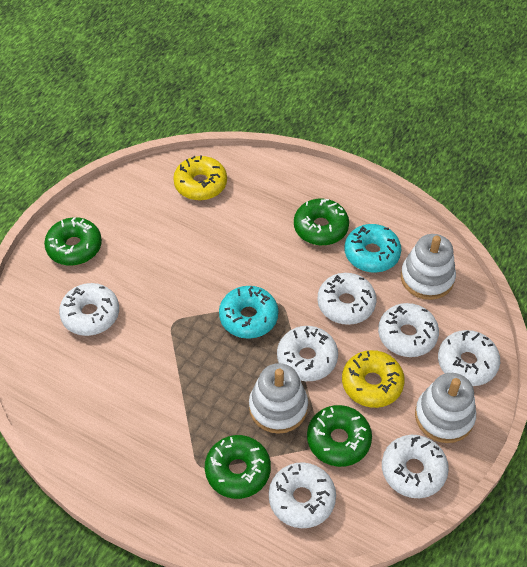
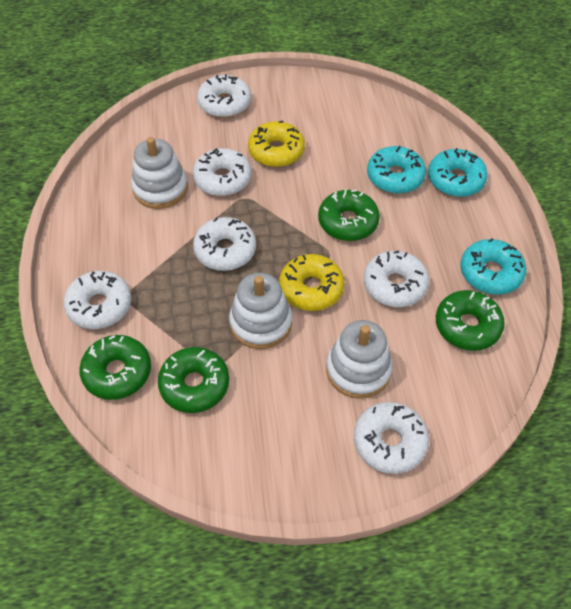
turquoise donut: [219,286,278,339] [344,224,401,273] = 2 -> [367,146,426,194] [428,148,488,197] [460,238,526,295] = 3
white donut: [59,283,119,336] [269,462,336,528] [277,326,338,381] [317,273,376,325] [378,303,439,357] [382,435,449,498] [438,330,500,386] = 7 -> [64,271,131,329] [193,148,251,196] [193,217,256,271] [197,74,251,118] [354,402,429,474] [364,250,429,307] = 6

